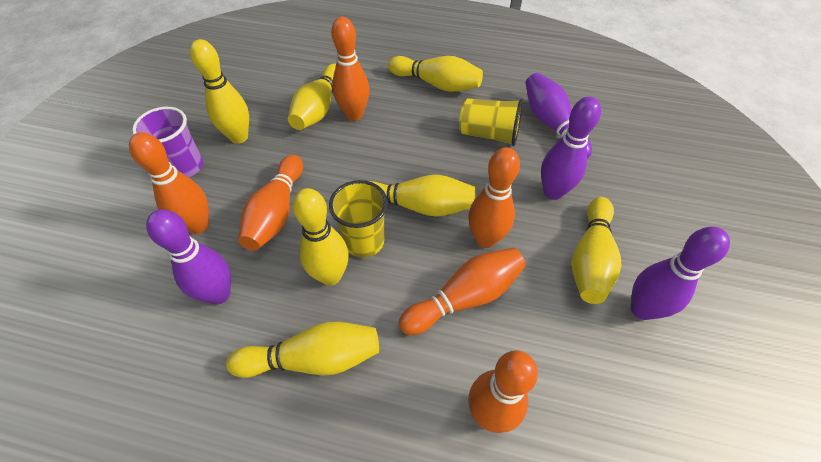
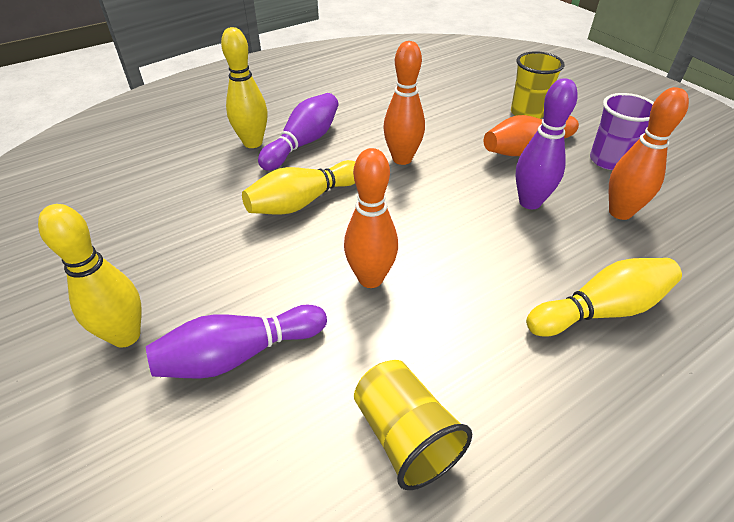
orange bowling pin: [129,132,209,234] [238,155,303,251] [331,17,369,121] [399,248,526,335] [468,147,520,248] [468,351,538,433] = 6 -> [344,148,398,288] [383,41,425,165] [484,115,579,156] [609,87,689,220] = 4
purple bowling pin: [146,209,231,305] [525,73,592,158] [541,97,601,200] [631,227,730,320] = 4 -> [146,304,327,378] [258,93,339,171] [515,78,578,209] = 3
yellow bowling pin: [190,39,249,144] [226,322,379,378] [288,63,336,130] [293,188,349,286] [369,175,475,217] [388,56,483,92] [571,197,622,304] = 7 -> [38,204,141,348] [221,27,267,148] [242,160,356,215] [526,258,682,337] = 4

